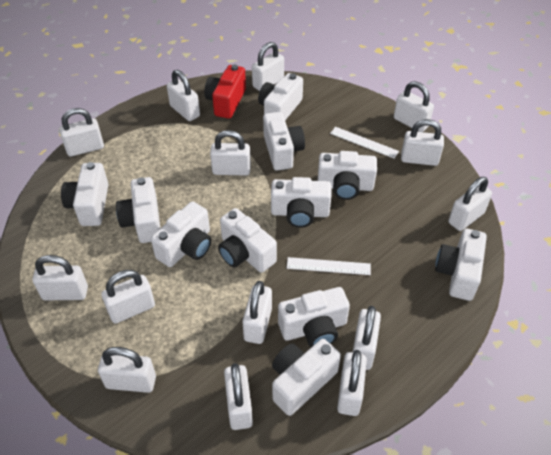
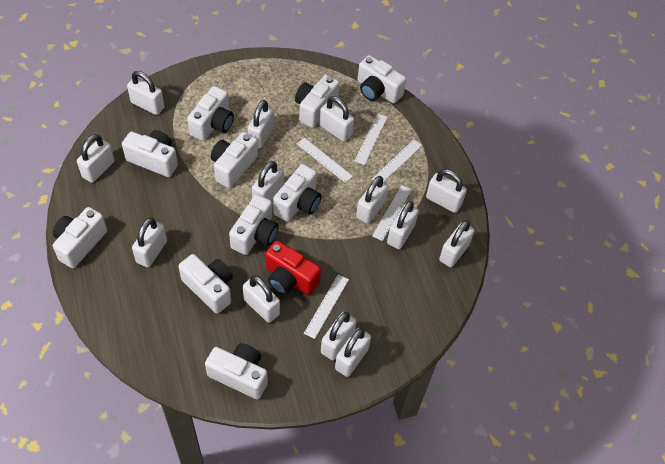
white camera: [61,162,109,226] [116,177,160,243] [151,201,211,267] [218,208,277,273] [258,73,303,120] [263,112,305,171] [271,177,331,228] [272,339,341,416] [278,287,350,347] [318,151,377,200] [435,229,487,301] = 11 -> [53,207,107,268] [122,130,178,177] [179,254,233,314] [187,86,234,141] [205,343,268,400] [211,132,258,188] [229,194,279,255] [273,164,322,222] [295,75,339,128] [357,55,406,103] = 10
white padlock: [32,255,88,300] [59,108,104,157] [98,347,156,393] [101,270,155,324] [167,70,200,121] [210,130,251,176] [224,363,253,430] [242,281,272,344] [252,42,284,91] [337,350,367,416] [353,306,381,370] [394,81,434,132] [401,119,444,166] [448,177,492,231] = 14 -> [77,134,115,183] [127,71,165,115] [132,218,167,267] [243,276,280,323] [247,100,274,148] [252,161,284,201] [320,96,354,142] [321,312,356,360] [335,328,371,377] [356,176,389,224] [387,201,419,249] [426,169,467,213] [439,220,475,267] = 13
white ruler: [287,257,371,275] [330,127,399,158] = 2 -> [297,138,353,183] [304,274,349,339] [355,114,388,165] [372,139,422,182] [372,185,412,241] = 5

